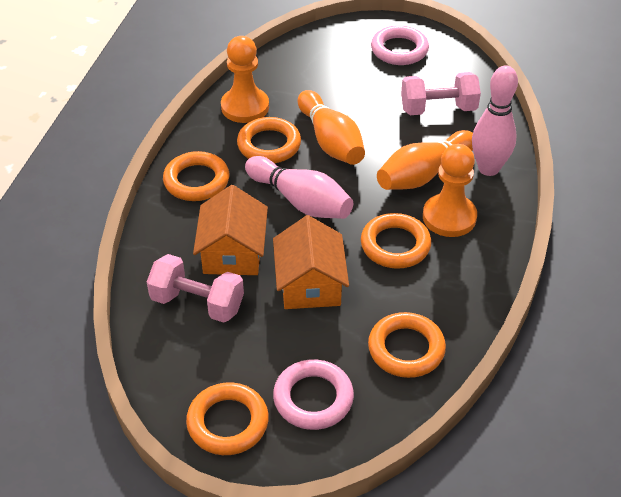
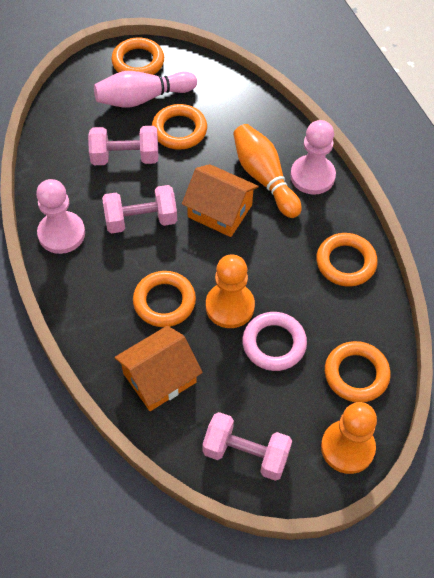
orange bowling pin: [298,90,365,165] [377,130,473,190] = 2 -> [233,124,302,218] = 1
pink bowling pin: [245,156,353,219] [472,65,518,176] = 2 -> [94,71,197,108] = 1
pink dumbbell: [147,254,244,323] [401,72,481,115] = 2 -> [88,126,158,165] [102,185,177,234] [202,412,292,481] = 3
pink pawn: none = 0 -> [36,179,85,254] [290,120,336,195] = 2
pink ring: [273,359,354,430] [371,25,429,65] = 2 -> [242,312,307,371] = 1

